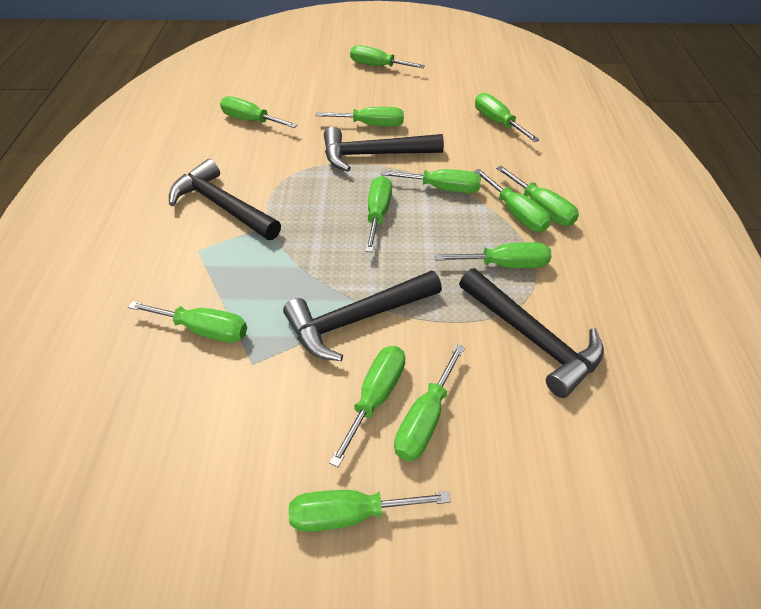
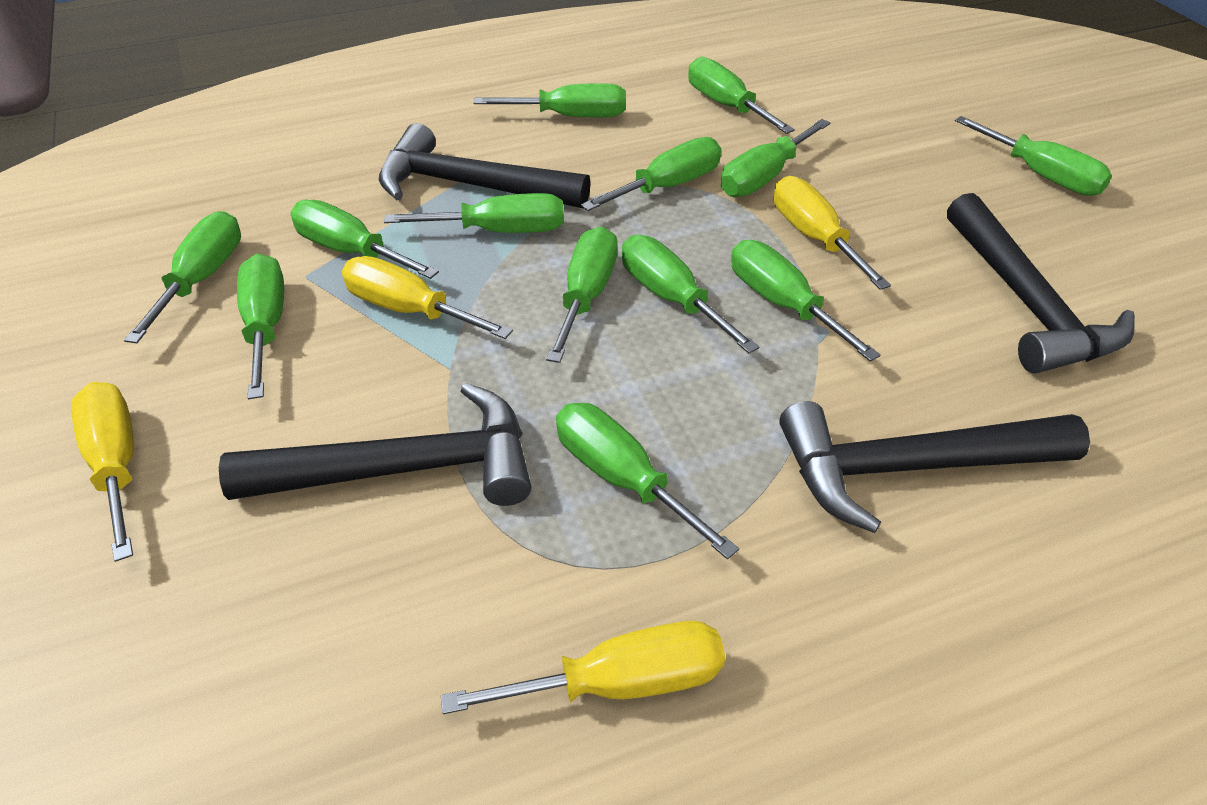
yellow screwdriver: none = 0 -> [71,382,134,562] [342,256,513,339] [441,621,725,714] [774,176,891,290] = 4

